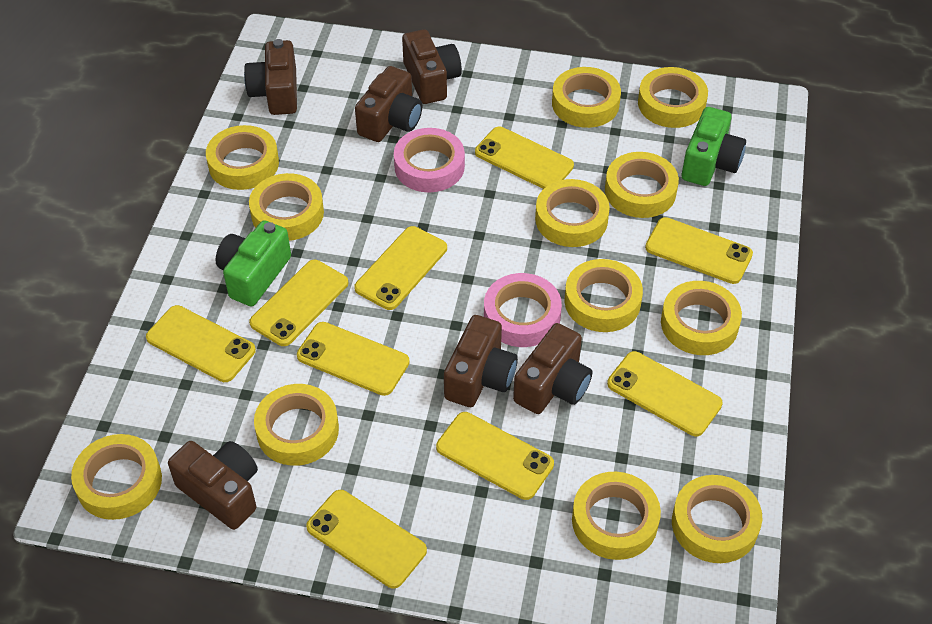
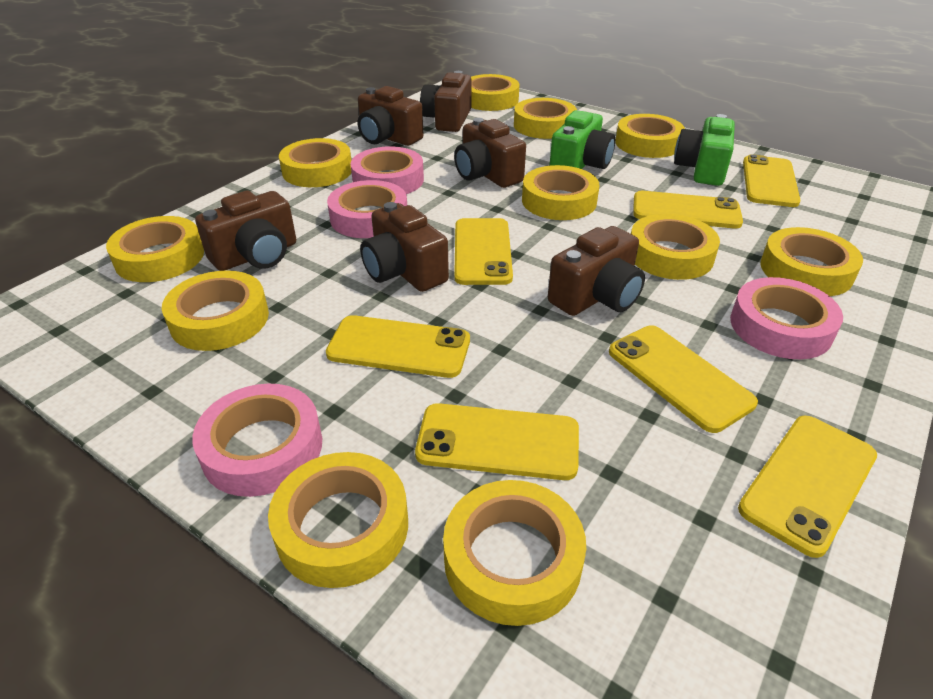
pink tape: [394,128,465,192] [484,273,562,347] = 2 -> [192,384,322,497] [327,180,407,238] [351,146,424,194] [730,277,843,359] = 4
yellow phone: [146,305,256,382] [249,260,348,346] [297,322,410,396] [306,490,427,589] [354,226,447,310] [436,412,554,500] [475,127,574,189] [607,351,723,436] [645,217,753,284] = 9 -> [326,315,470,378] [415,403,579,480] [454,218,513,285] [609,325,758,433] [633,191,743,229] [738,416,877,558] [743,154,801,207] = 7
yellow tape: [71,434,162,520] [206,125,279,190] [249,173,324,241] [254,384,339,466] [535,179,610,247] [552,67,621,128] [565,259,643,332] [572,472,661,560] [605,152,679,218] [638,67,708,128] [661,281,742,355] [672,475,762,563] = 12 -> [106,216,204,282] [162,270,269,351] [268,452,408,588] [279,138,352,187] [443,480,586,626] [471,74,520,111] [514,98,577,139] [522,165,599,220] [615,114,685,158] [631,214,720,280] [761,227,863,296] = 11

